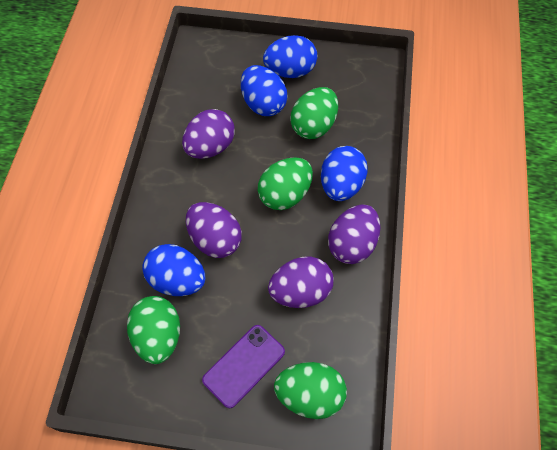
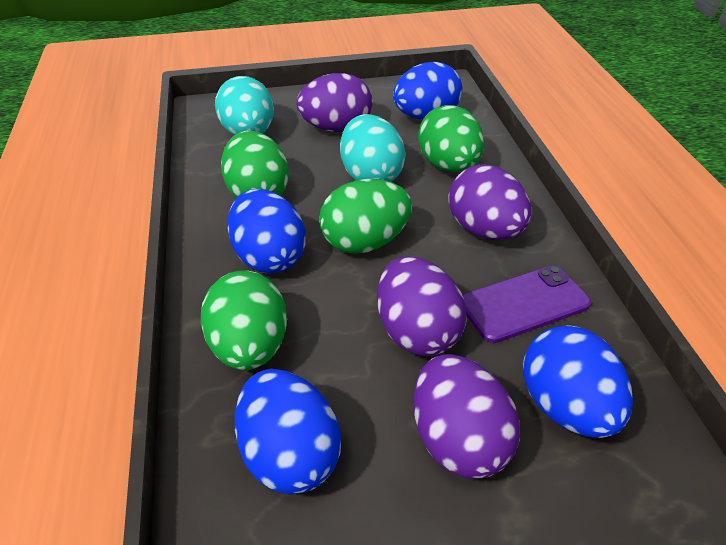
turquoise egg: none = 0 -> [215,76,274,135] [340,114,405,182] = 2

